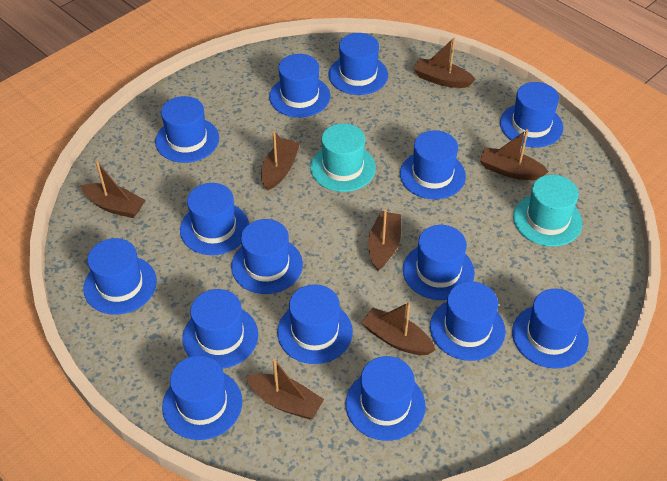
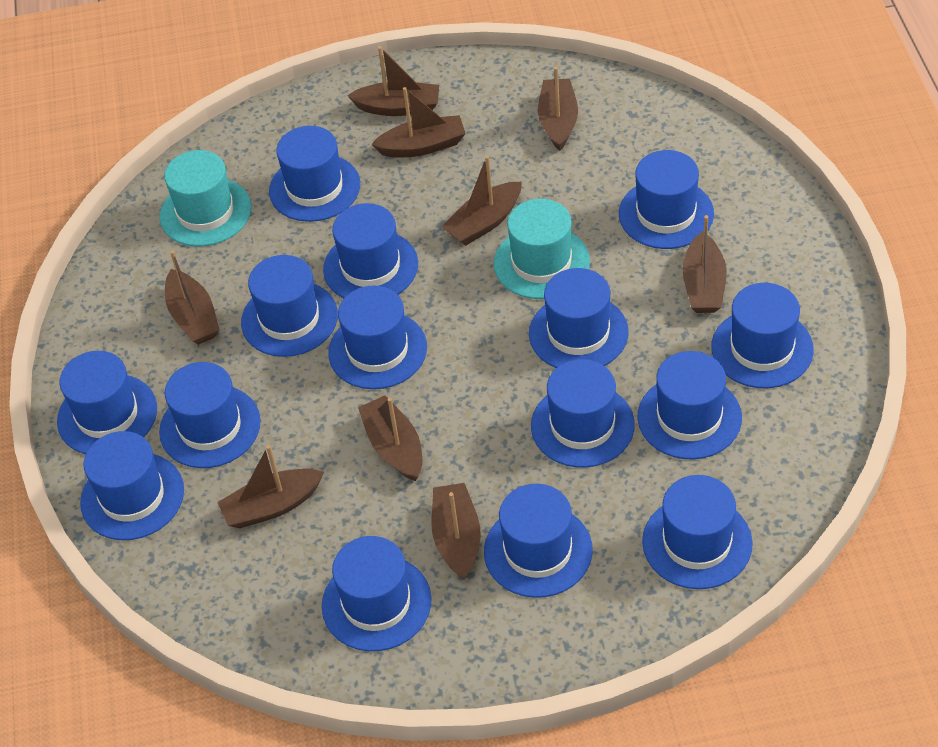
brown boat: [81,160,145,218] [246,359,324,419] [261,131,300,191] [361,302,436,355] [368,209,401,271] [414,38,476,88] [480,129,549,180] = 7 -> [165,251,219,345] [217,445,324,528] [347,46,439,116] [358,395,422,481] [371,87,466,157] [431,483,481,580] [442,156,522,246] [538,67,578,151] [682,215,726,313] = 9

